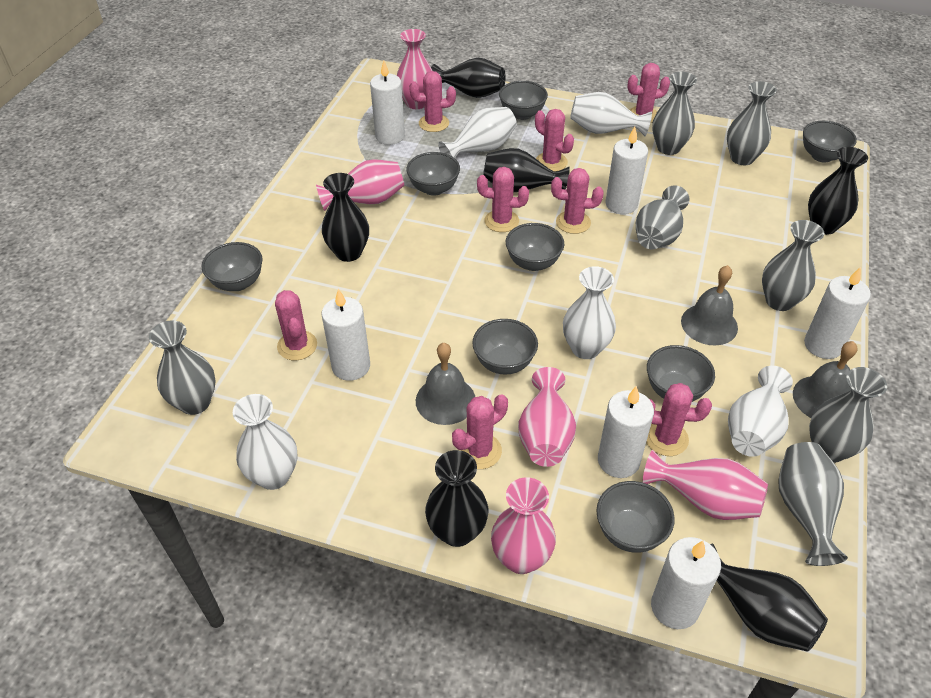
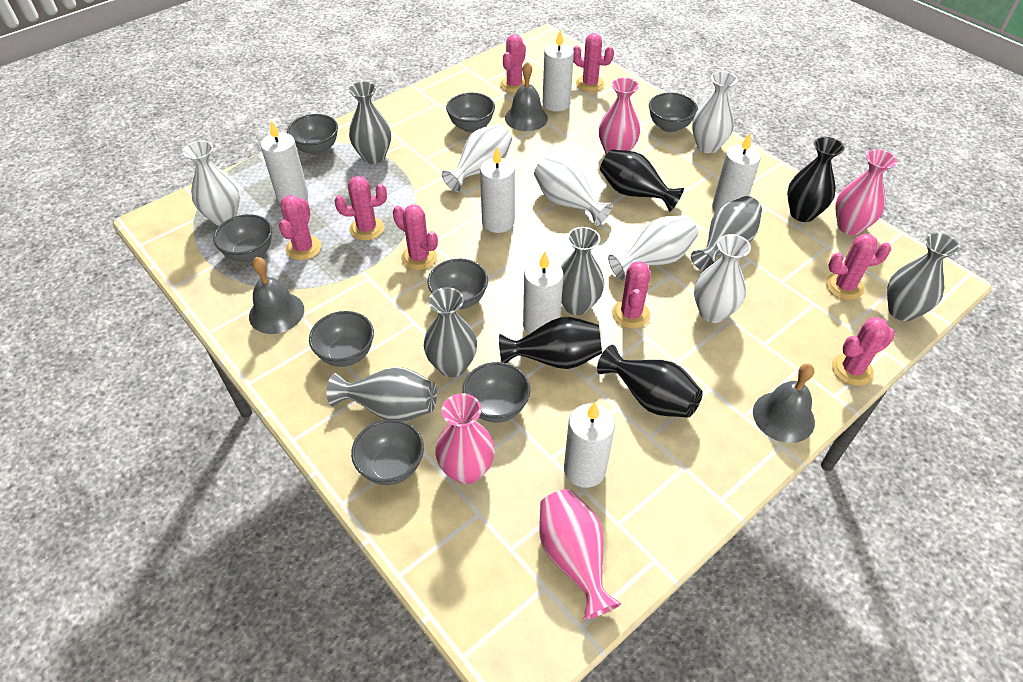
black vase: [322,173,369,262] [425,450,489,547] [431,58,506,98] [483,148,570,192] [710,544,828,652] [808,147,868,235] = 6 -> [499,317,602,369] [597,345,703,418] [600,150,684,212] [787,137,844,222] = 4
grey vase: [149,320,216,415] [636,185,689,250] [652,71,697,155] [727,81,777,165] [762,220,824,311] [778,442,848,566] [809,367,887,463] = 7 -> [327,367,437,421] [349,81,391,164] [424,287,477,377] [561,227,604,315] [691,196,762,271] [887,233,960,321] = 6
pink vase: [316,159,405,211] [397,29,433,109] [491,477,556,574] [518,367,576,467] [643,450,768,520] = 5 -> [435,393,495,484] [539,489,621,620] [599,78,640,154] [835,149,897,235] = 4
white vase: [233,394,297,490] [438,107,517,158] [563,266,616,359] [570,92,652,137] [728,366,793,457] = 5 -> [183,140,240,226] [442,124,512,192] [534,157,613,226] [608,215,698,281] [692,71,738,153] [694,234,751,323] = 6

